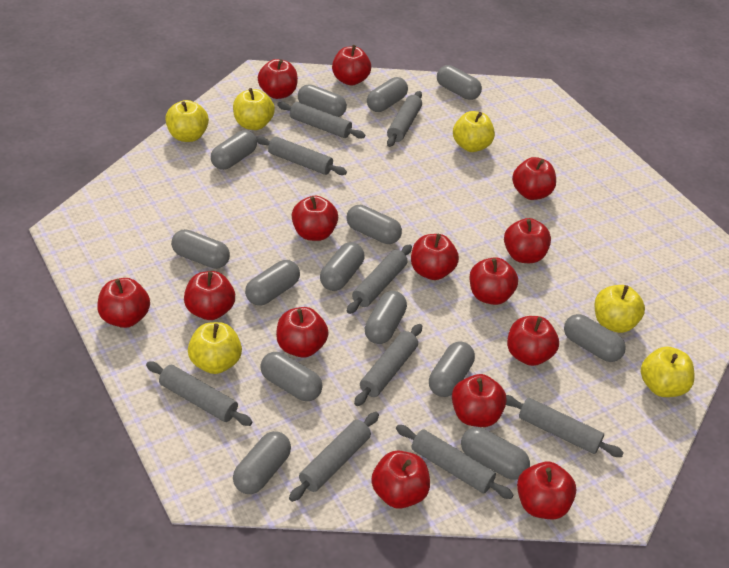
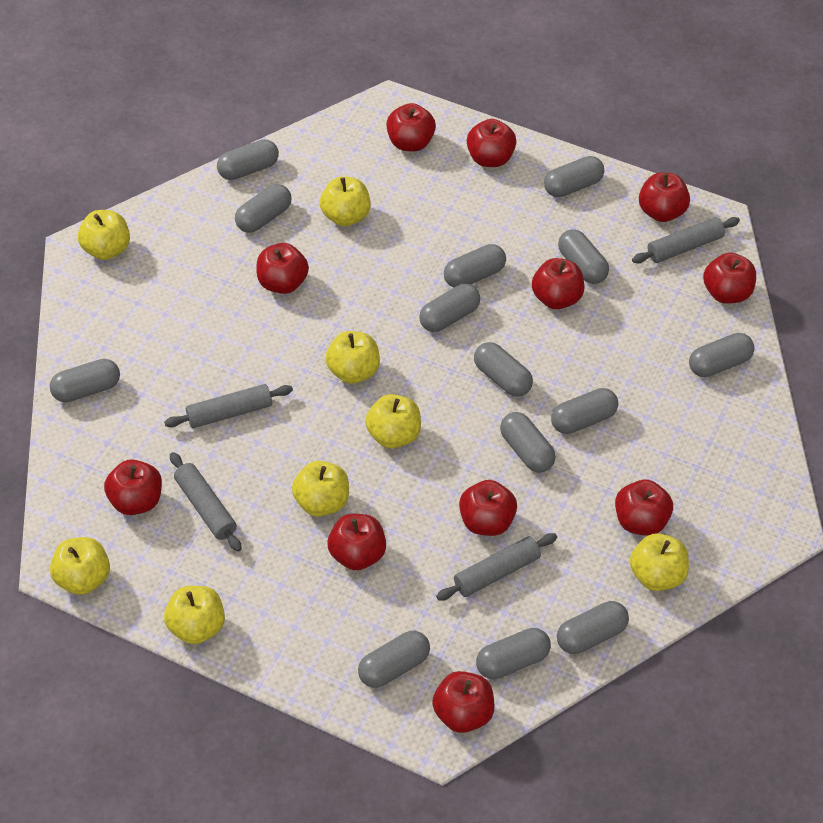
grey rolling pin: [146,362,253,426] [256,136,347,175] [277,102,365,139] [289,412,379,502] [347,244,412,314] [354,324,422,406] [387,91,422,147] [396,425,513,499] [506,395,624,457] = 9 -> [164,384,293,428] [170,452,242,552] [436,533,557,601] [632,217,740,263] = 4
red apple: [97,278,150,328] [184,271,235,320] [258,59,298,99] [276,307,328,358] [292,196,338,241] [332,45,371,86] [371,450,430,509] [411,234,459,280] [452,374,507,427] [469,257,518,305] [504,218,551,263] [507,316,559,366] [512,157,556,200] [517,462,576,519] = 14 -> [104,459,162,515] [256,243,309,294] [328,514,386,570] [386,103,436,152] [432,671,494,733] [459,480,517,536] [467,119,516,167] [532,258,584,309] [615,480,673,536] [639,172,690,222] [703,253,756,304] = 11
yellow apple: [165,100,209,142] [188,322,242,374] [233,88,275,130] [453,111,495,152] [595,285,645,333] [641,347,695,397] = 6 -> [50,537,110,595] [78,210,130,260] [164,586,225,644] [292,461,349,517] [320,177,371,226] [325,331,380,384] [365,394,421,448] [630,533,689,591] = 8

